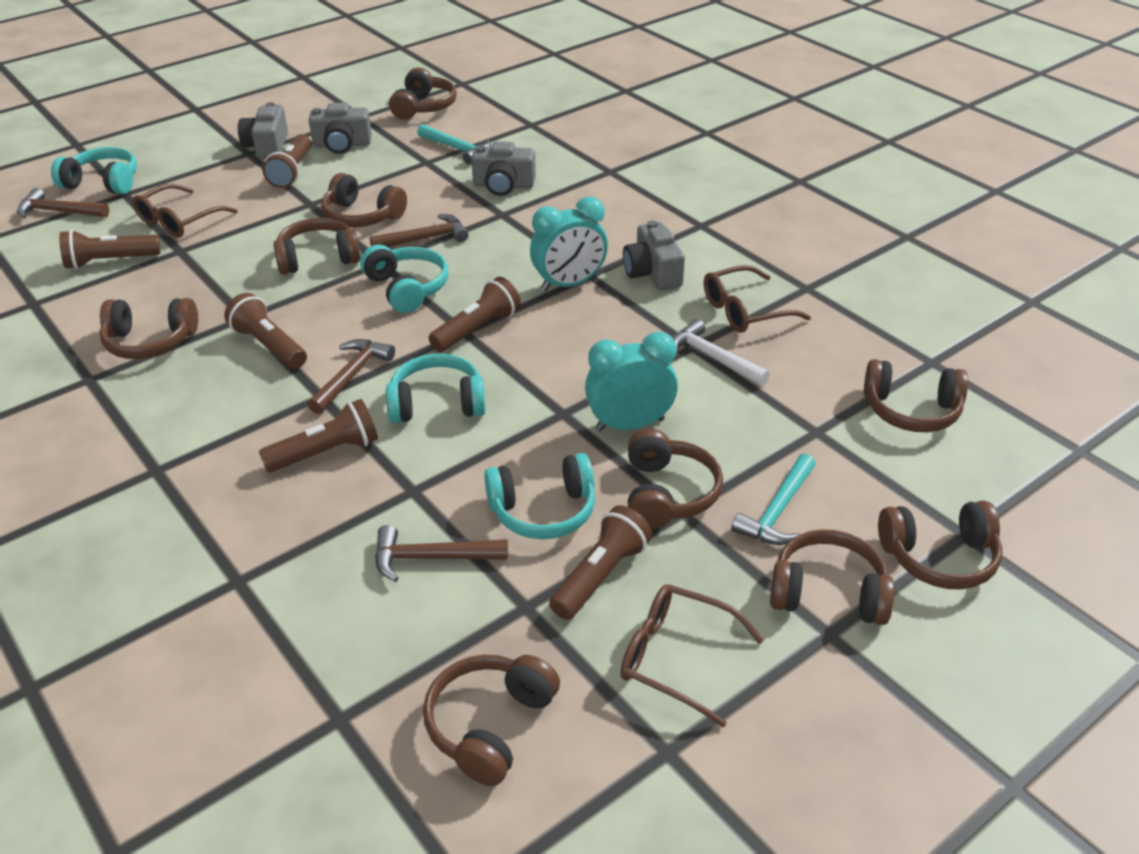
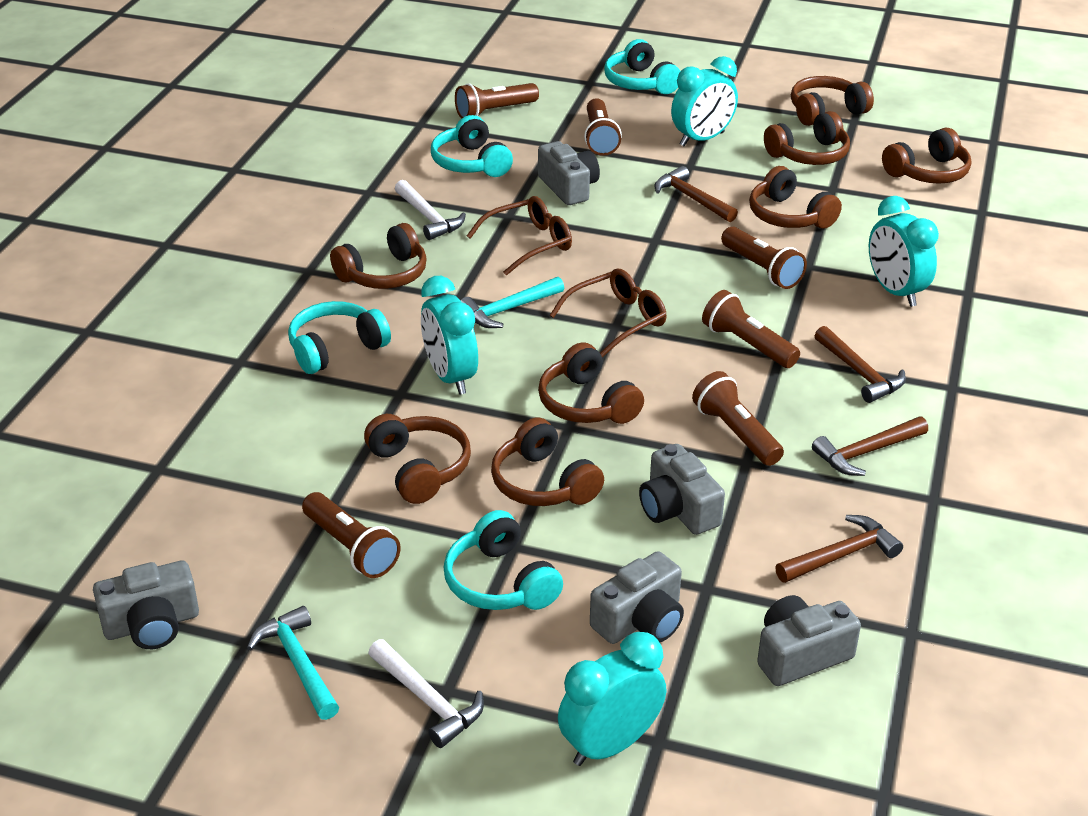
brown glasses: [132,184,238,238] [620,584,764,728] [704,265,811,333] = 3 -> [467,196,572,276] [550,268,667,357] = 2
brown headphones: [99,298,198,359] [273,218,360,275] [321,173,407,227] [389,68,457,119] [423,654,560,786] [628,429,723,529] [770,529,894,625] [864,359,968,432] [878,501,1002,589] = 9 -> [330,223,427,289] [364,414,471,504] [491,417,604,506] [538,342,644,424] [749,166,842,229] [764,111,850,165] [791,76,874,126] [882,128,971,184] = 8
grey camera: [238,102,288,159] [309,103,372,154] [471,141,536,196] [623,220,685,290] = 4 -> [93,560,199,649] [538,141,600,205] [590,551,684,644] [639,444,725,535] [757,595,861,686] = 5
turquoise clock: [530,197,608,291] [585,332,678,431] = 2 -> [421,276,478,395] [558,632,666,766] [671,56,738,146] [869,196,939,307] = 4
white hammer: [673,319,770,386] = 1 -> [368,639,484,748] [395,180,466,240] = 2

